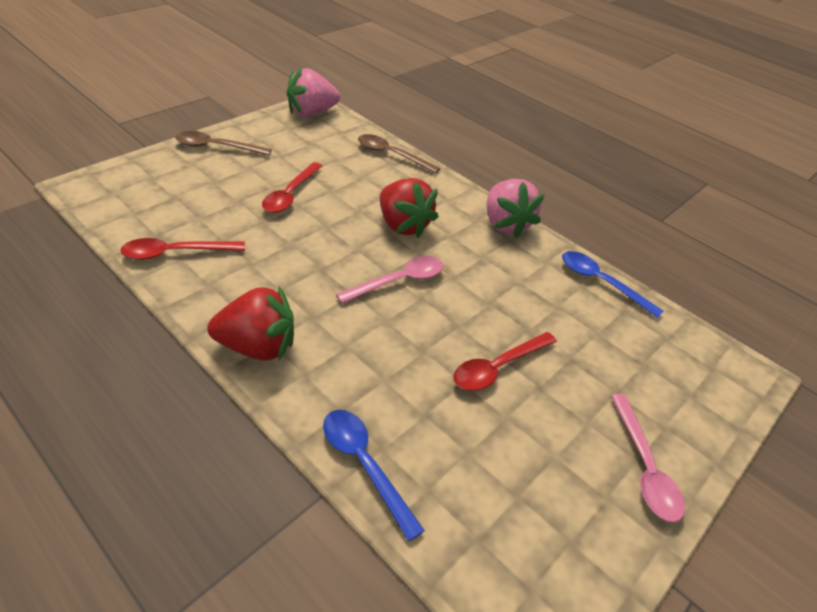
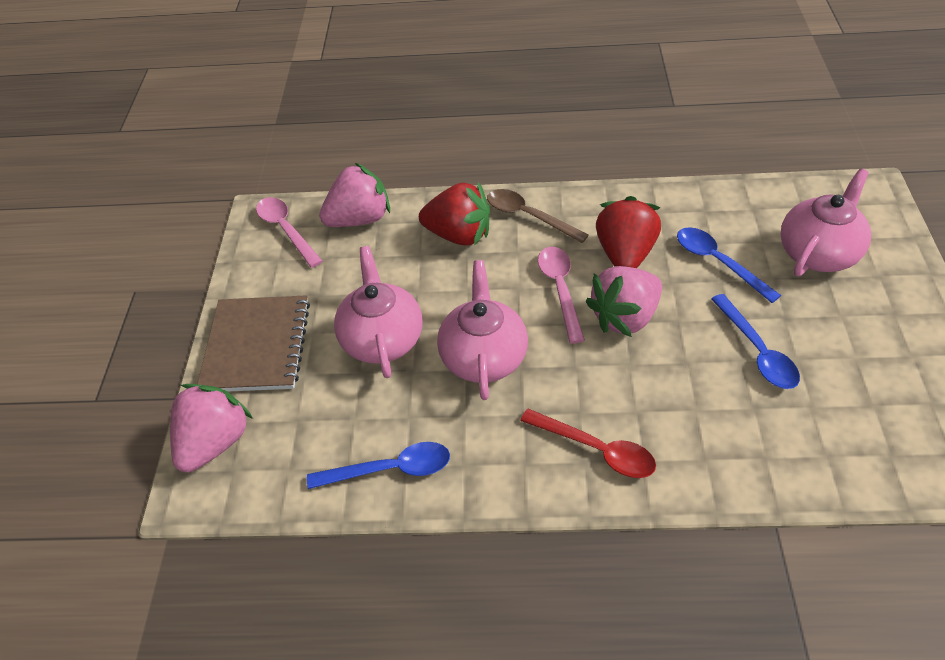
blue spoon: [323,410,425,542] [562,251,663,318] = 2 -> [307,442,450,489] [677,227,781,303] [711,294,800,389] = 3
brown notebook: none = 0 -> [197,295,310,392] = 1
brown spoon: [175,131,272,156] [358,134,441,174] = 2 -> [487,189,589,243] = 1
pink strawberry: [287,68,340,117] [487,179,545,238] = 2 -> [170,384,253,473] [319,162,390,227] [585,266,662,337] = 3
pink teapot: none = 0 -> [334,246,423,378] [437,260,528,400] [780,168,871,277] = 3
red spoon: [120,238,245,260] [262,162,322,213] [453,332,557,391] = 3 -> [520,409,656,478] = 1

